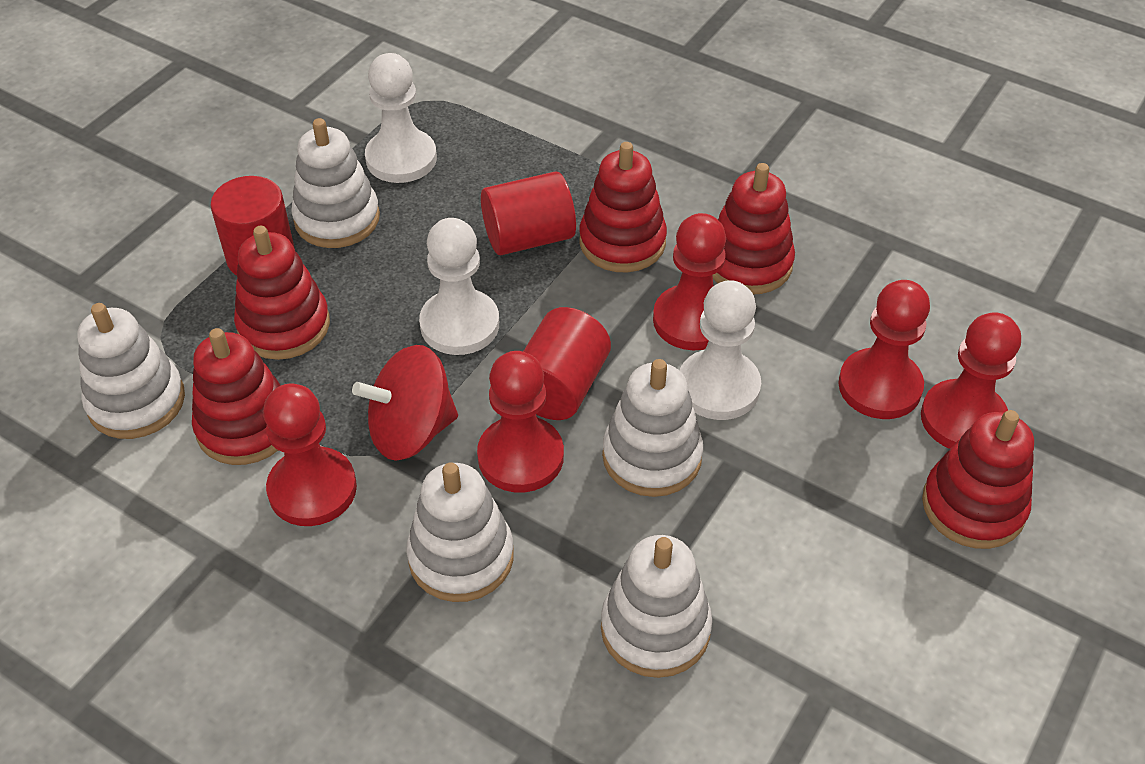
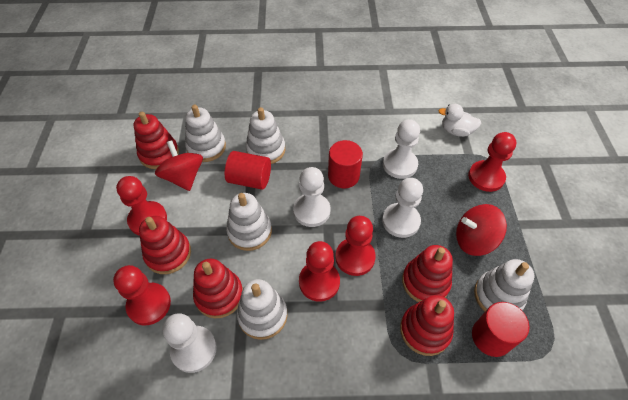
red spinning top: [352,345,458,461] = 1 -> [155,140,203,191] [456,204,507,256] = 2
white duck: none = 0 -> [438,104,481,137] = 1
white pawn: [365,53,437,183] [419,218,499,355] [679,280,761,420] = 3 -> [163,313,217,373] [293,167,330,227] [382,178,423,238] [383,119,420,179] = 4

